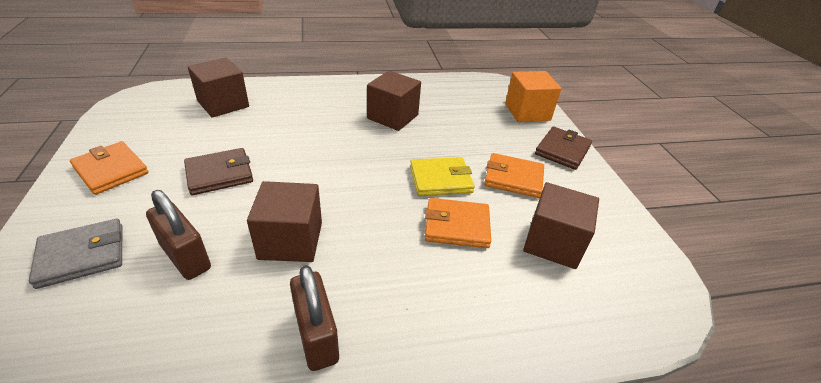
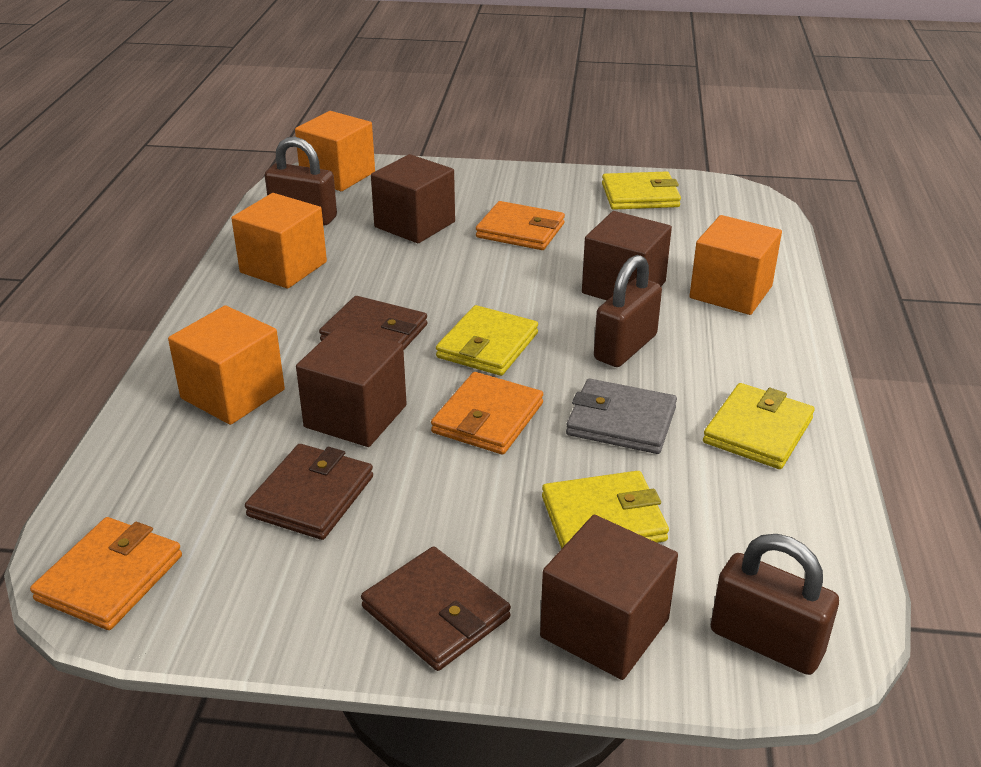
brown padlock: [146,190,211,280] [290,265,339,371] = 2 -> [265,137,337,226] [594,255,662,367] [711,534,839,675] = 3
brown wallet: [184,148,253,195] [535,127,592,170] = 2 -> [245,444,373,540] [319,296,428,350] [361,547,511,671] = 3
orange cube: [505,71,561,122] = 1 -> [168,305,285,425] [231,193,327,289] [295,111,375,191] [690,215,782,315] = 4
yellow wallet: [410,157,475,196] = 1 -> [436,305,538,376] [542,471,669,549] [602,172,681,210] [703,383,815,469] = 4

